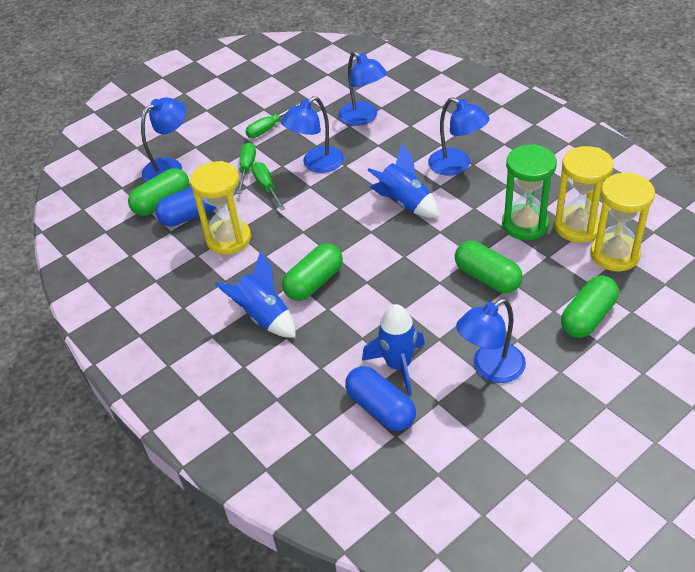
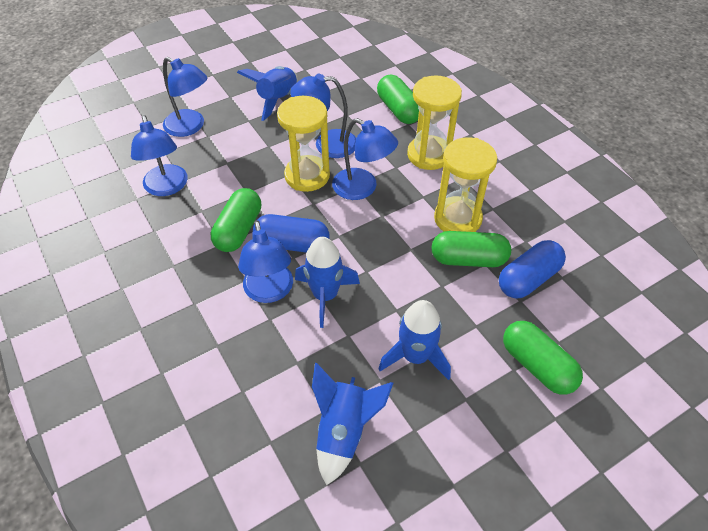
blue rocket: [215,251,296,338] [362,304,425,395] [368,143,439,218] = 3 -> [237,66,297,121] [295,237,360,328] [312,363,393,486] [378,300,451,380] = 4
green hourglass: [502,144,557,240] = 1 -> none = 0
green screwdriver: [237,142,256,194] [245,102,301,138] [252,162,285,210] = 3 -> none = 0

